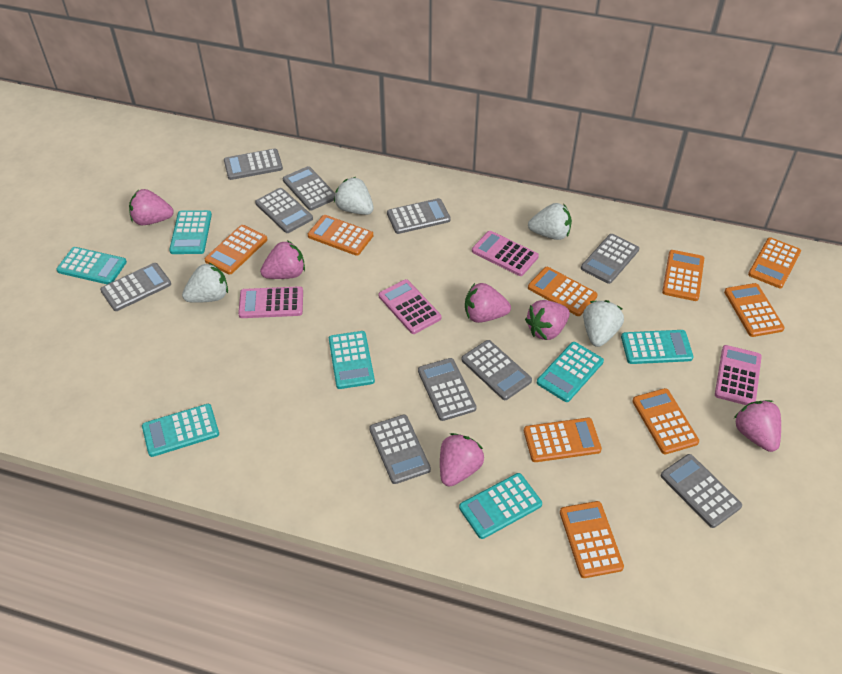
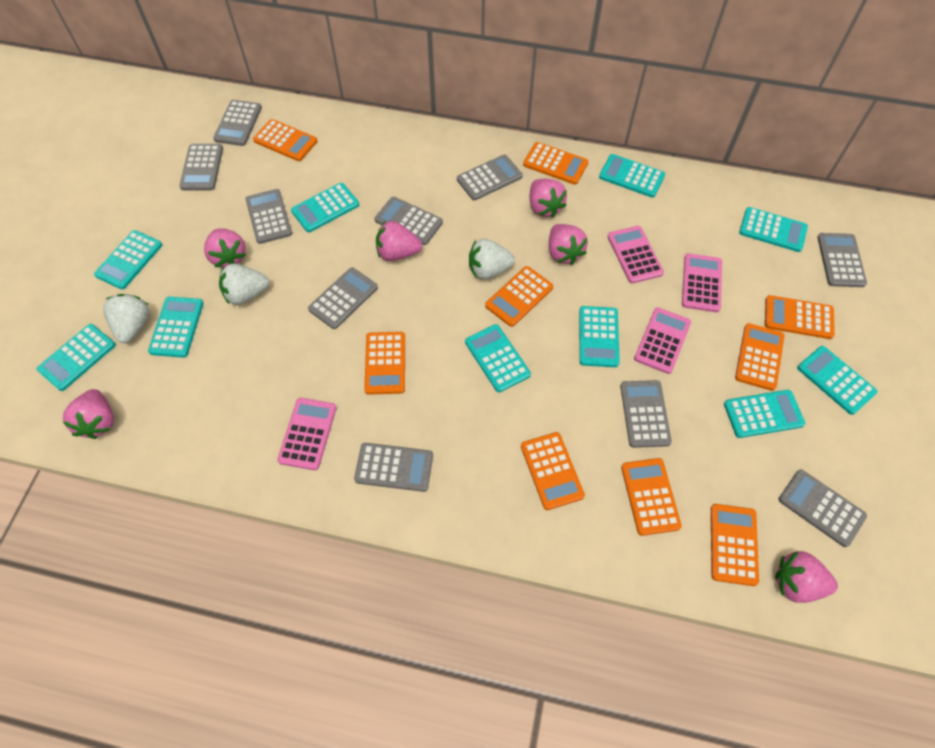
turquoise calculator: [56,247,127,284] [142,404,219,457] [169,210,212,254] [329,331,375,389] [459,473,542,539] [537,342,604,402] [621,330,694,364] = 7 -> [37,324,116,391] [94,230,162,289] [148,297,204,358] [291,183,359,232] [465,324,531,393] [579,306,620,367] [599,154,665,198] [724,390,805,438] [739,207,808,252] [797,346,877,415] = 10
white strawberry: [182,263,228,303] [334,177,374,215] [528,203,572,240] [583,300,624,347] = 4 -> [103,294,149,343] [219,263,269,305] [469,239,515,280] = 3

